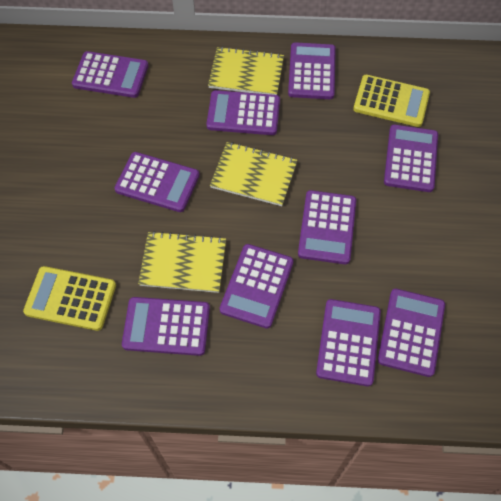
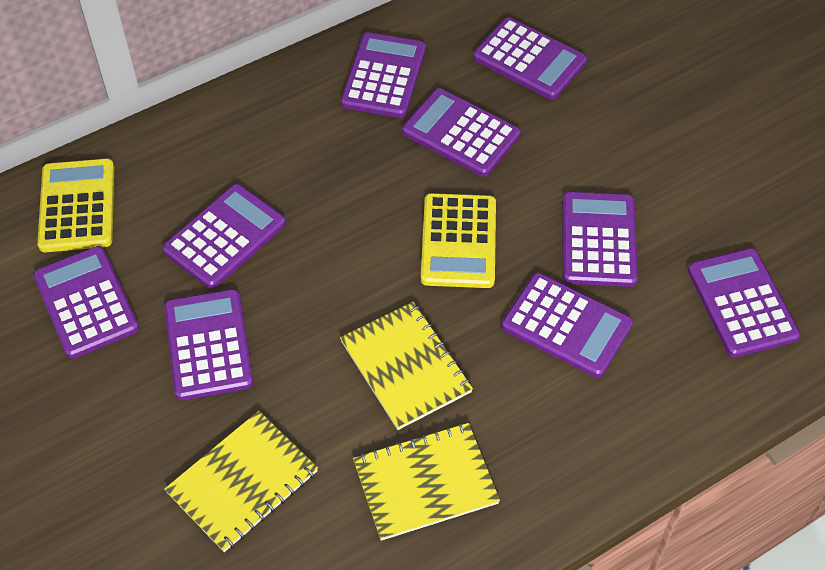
purple calculator: [72,51,149,98] [114,152,200,212] [122,297,210,356] [207,90,280,135] [220,244,294,329] [288,42,336,99] [298,190,356,264] [316,299,381,386] [378,289,445,377] [384,125,438,192] = 10 -> [33,246,139,359] [162,184,286,289] [164,289,253,400] [341,32,426,118] [402,88,520,177] [473,17,587,100] [502,273,633,378] [562,192,638,287] [688,248,800,357] = 9

